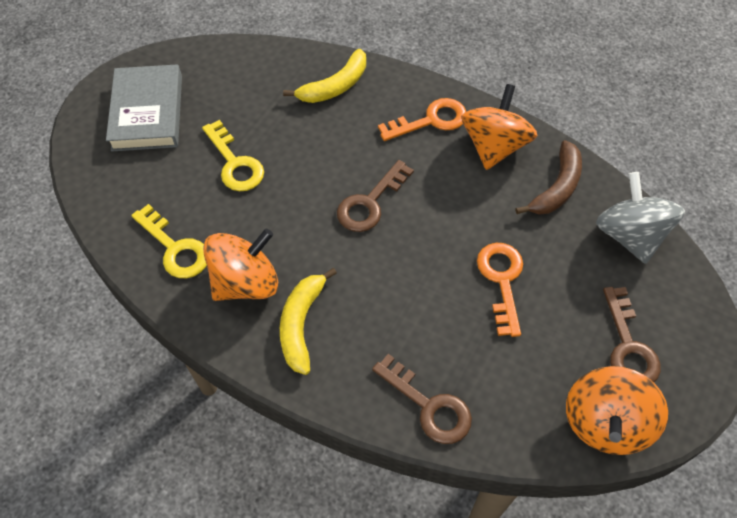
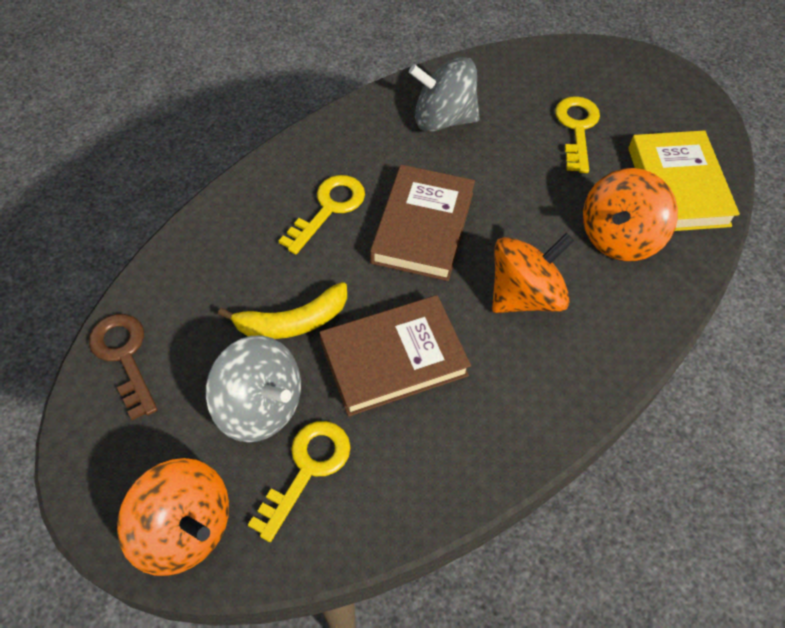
brown banana: [515,140,582,215] = 1 -> none = 0
brown book: none = 0 -> [319,295,471,416] [370,165,475,281] = 2
brown key: [337,160,414,232] [372,354,472,444] [603,287,661,382] = 3 -> [89,314,158,420] = 1
grey book: [106,64,182,152] = 1 -> none = 0
grey spinning top: [596,172,685,264] = 1 -> [205,336,301,443] [409,57,480,132] = 2
orange key: [378,98,466,141] [477,243,523,337] = 2 -> none = 0
yellow banana: [280,268,337,375] [283,49,366,103] = 2 -> [218,282,347,339] = 1
yellow book: none = 0 -> [628,130,740,231] = 1
yellow key: [131,204,207,278] [202,120,264,191] = 2 -> [248,421,351,542] [279,175,365,254] [555,96,600,173] = 3

